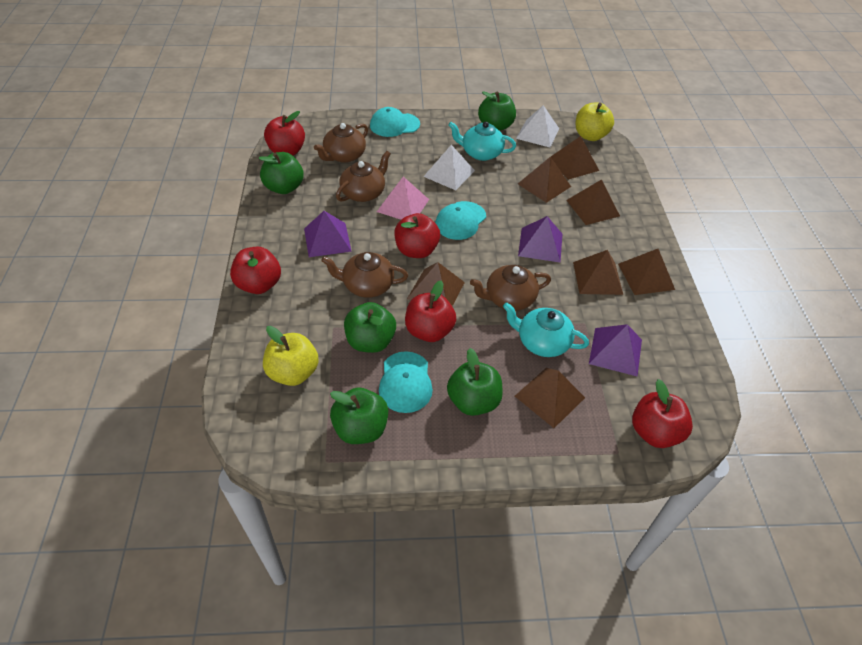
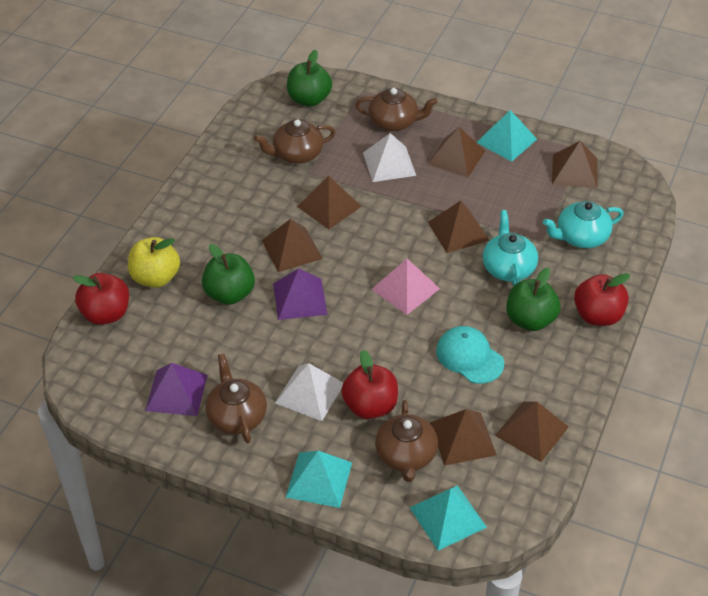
green apple: [258,152,304,194] [330,387,388,444] [344,302,396,353] [447,348,503,416] [478,91,516,131] = 5 -> [202,244,255,305] [287,50,332,107] [506,267,561,331] = 3
purple pyramid: [304,211,352,257] [518,216,562,262] [589,324,642,377] = 3 -> [145,363,207,416] [273,268,328,320] = 2
red apple: [230,247,281,294] [264,111,305,156] [394,213,440,258] [405,280,456,342] [632,379,693,448] = 5 -> [72,273,129,325] [341,350,398,419] [574,273,630,326] = 3
turquoise cap: [370,107,420,137] [379,351,433,413] [435,201,486,240] = 3 -> [436,326,504,384] = 1
turquoise pyramid: none = 0 -> [285,451,352,508] [409,485,487,551] [477,110,537,162] = 3
yellow apple: [263,326,319,386] [576,103,614,141] = 2 -> [128,237,180,288] = 1

